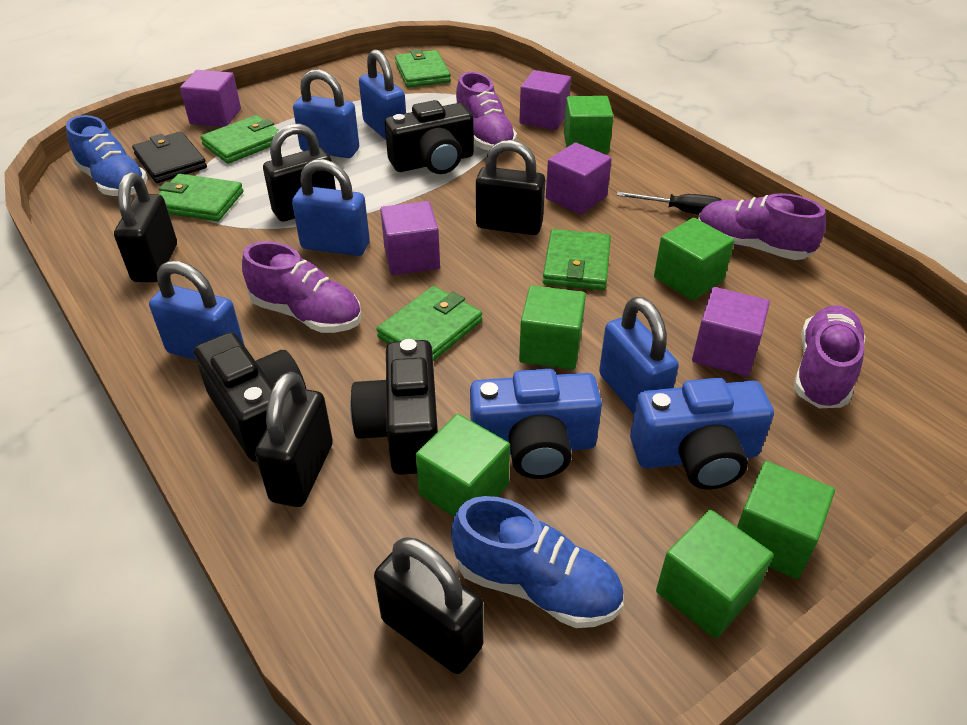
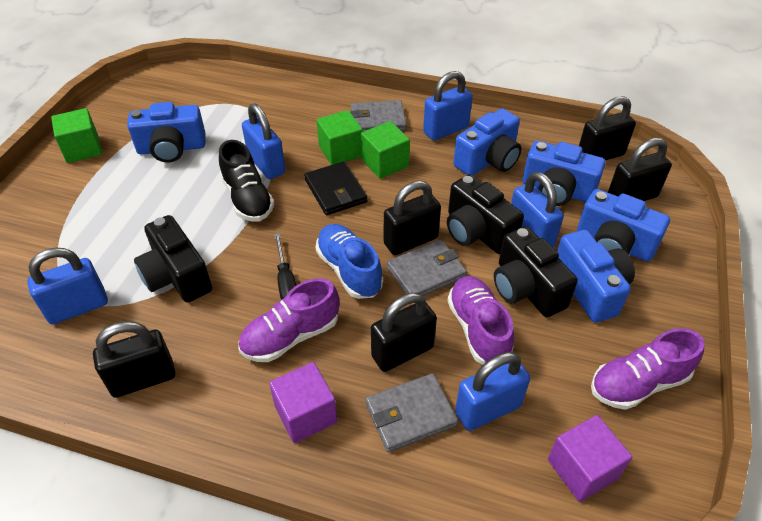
black shoe: none = 0 -> [219,140,274,222] = 1
blue camera: [470,369,602,479] [630,378,774,489] = 2 -> [127,102,206,162] [453,108,522,175] [522,141,606,206] [557,230,635,323] [577,189,670,262] = 5
blue shoe: [66,115,148,196] [451,496,623,628] = 2 -> [316,224,383,299] = 1
green cube: [415,414,510,517] [519,285,586,370] [564,96,614,153] [654,218,734,300] [656,510,773,638] [737,461,835,579] = 6 -> [51,108,102,163] [317,110,363,165] [361,121,410,179] = 3
green wallet: [158,174,243,221] [200,115,284,164] [376,286,482,361] [395,49,451,88] [543,229,611,291] = 5 -> none = 0
grey wallet: none = 0 -> [350,100,407,132] [366,373,458,452] [387,239,467,296] = 3
purple cube: [180,70,241,127] [380,201,440,275] [519,70,571,130] [546,142,612,215] [692,287,770,376] = 5 -> [269,362,337,443] [548,415,632,502] = 2
purple shoe: [242,241,362,333] [456,72,517,151] [698,193,826,260] [794,305,866,408] = 4 -> [238,278,339,362] [447,276,514,365] [591,328,704,410] = 3

